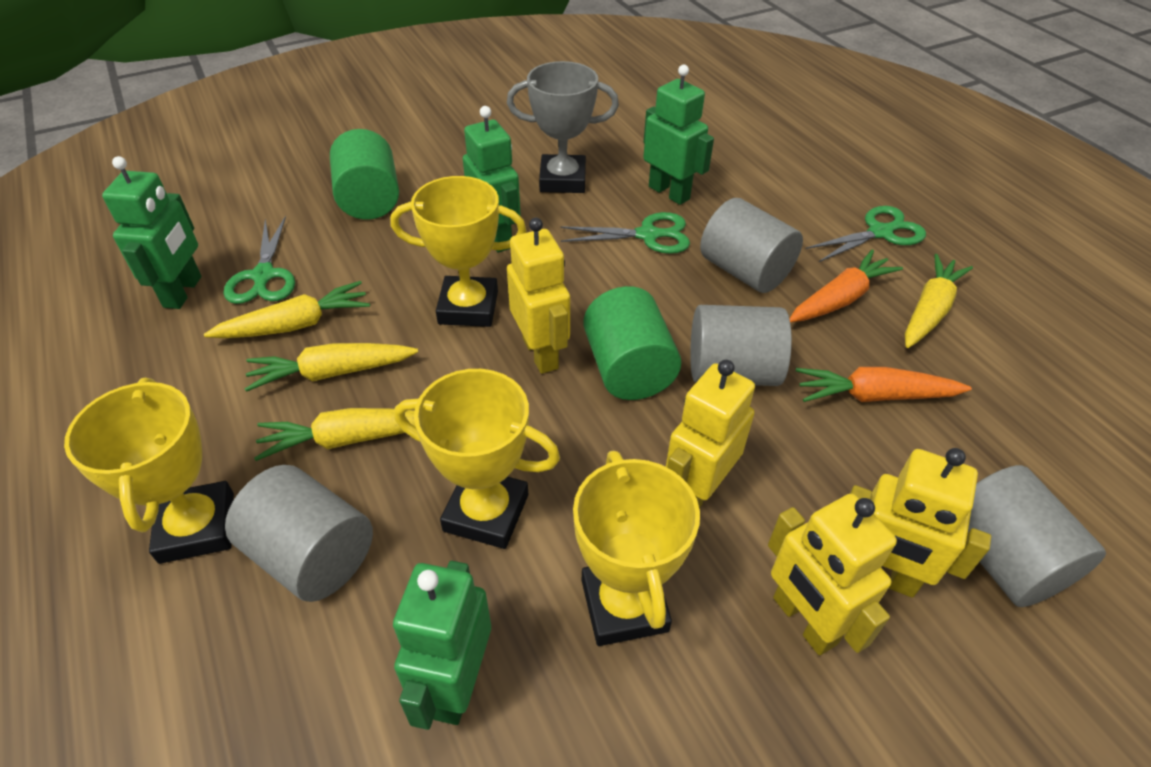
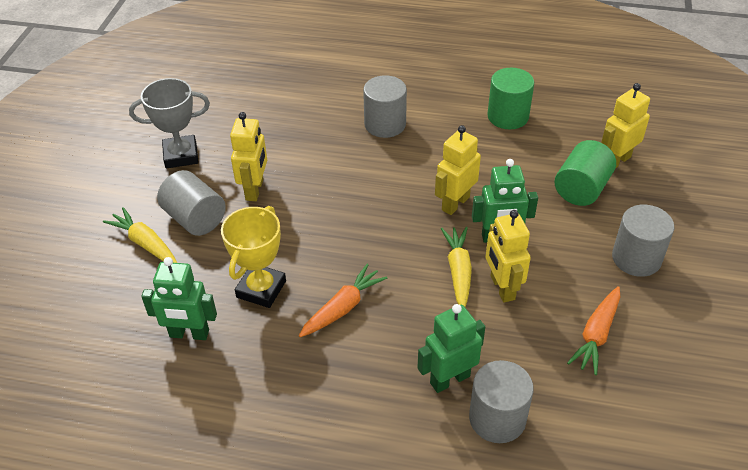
green robot: [102,156,202,309] [393,561,491,730] [463,106,521,253] [643,65,714,205] = 4 -> [141,257,217,340] [418,304,485,393] [472,159,538,243] = 3
green scissors: [223,216,295,304] [560,212,690,254] [806,206,926,262] = 3 -> none = 0
yellow carrot: [204,281,370,338] [245,343,418,392] [254,408,416,461] [905,254,973,348] = 4 -> [103,207,177,263] [441,227,472,307] = 2
yellow trophy: [64,378,234,564] [391,176,527,327] [394,369,560,549] [573,451,700,646] = 4 -> [221,206,286,308] = 1

